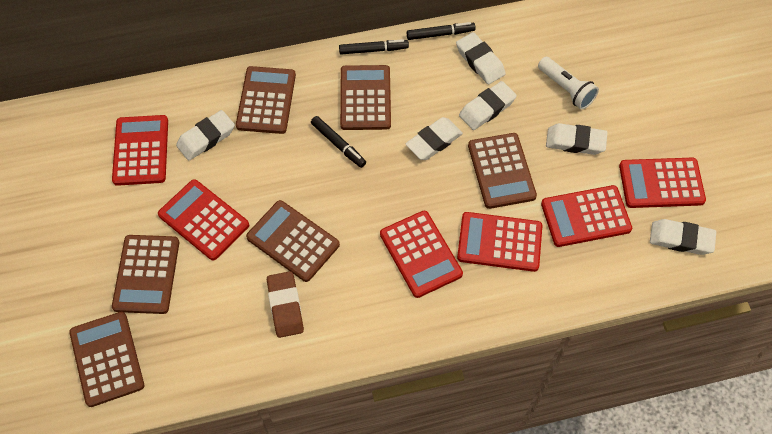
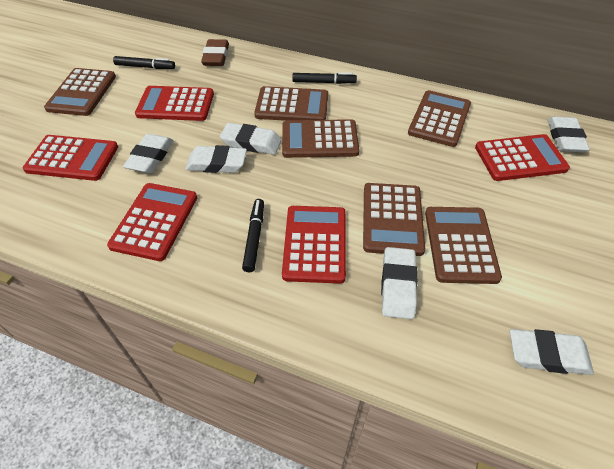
red calculator: [112,115,168,186] [158,179,249,261] [380,211,463,298] [457,212,542,272] [541,185,632,247] [619,158,706,208] = 6 -> [23,135,118,181] [107,183,197,261] [135,86,214,121] [282,206,346,284] [475,134,570,181] = 5
white flashlight: [538,57,599,109] = 1 -> none = 0

